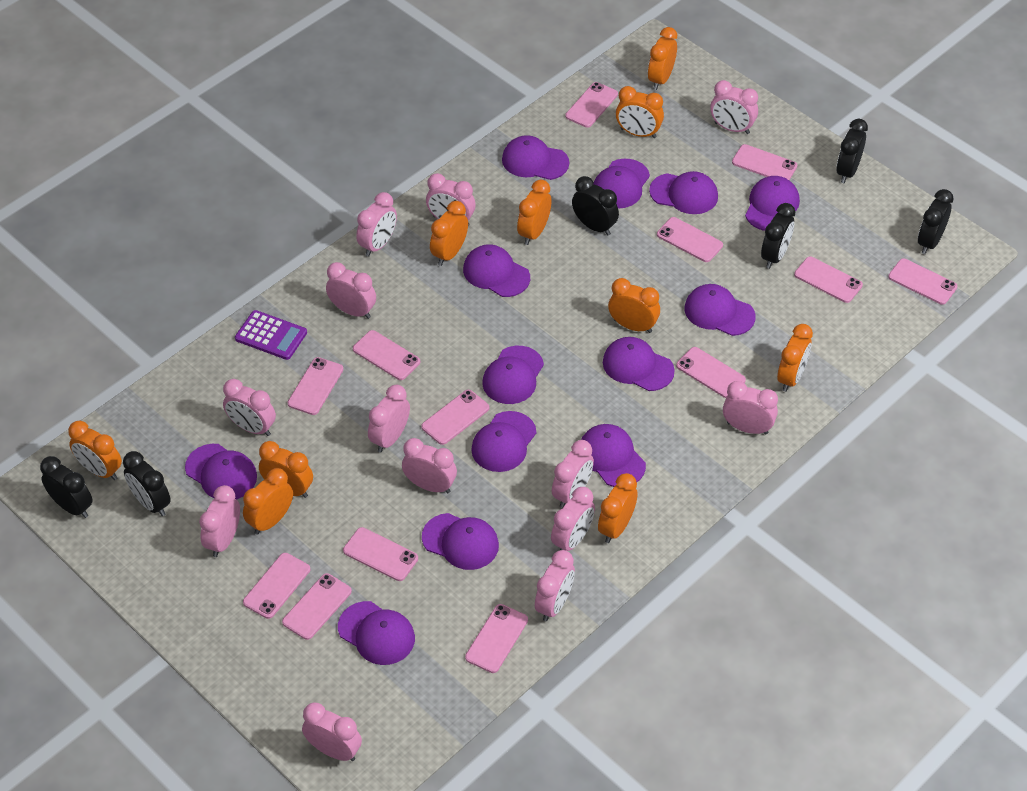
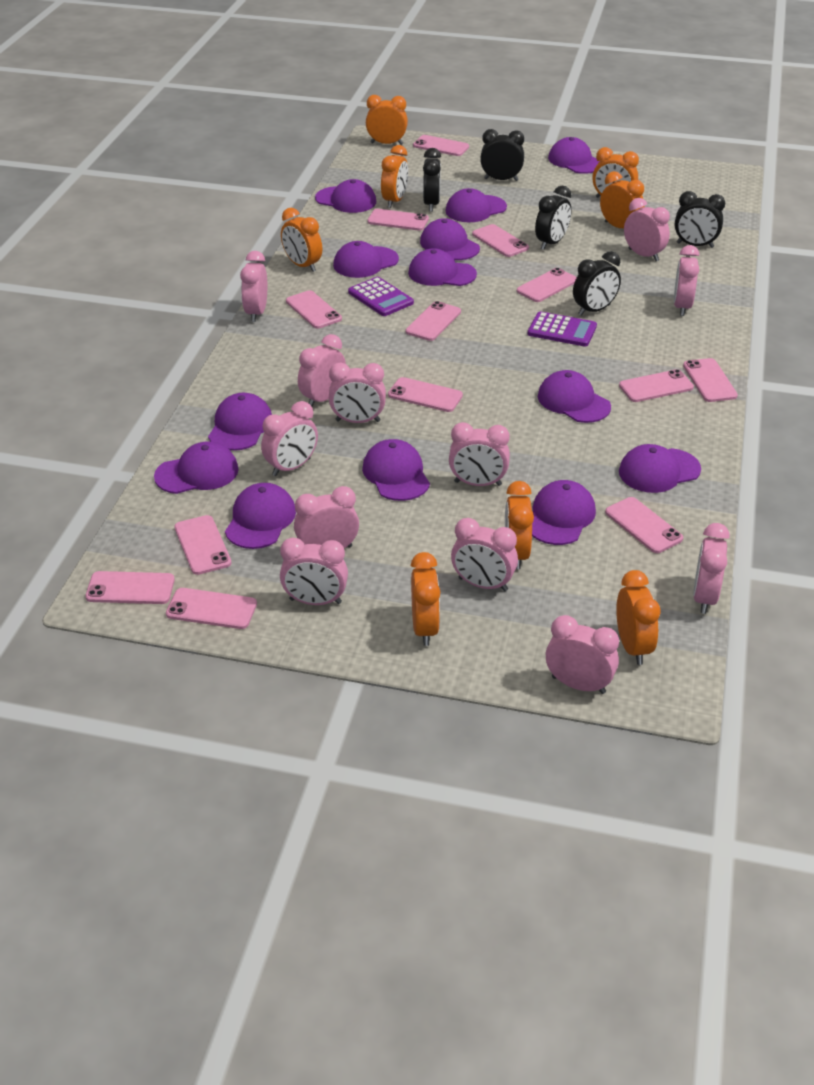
black clock: [40,456,93,518] [123,451,171,516] [572,176,619,236] [761,203,795,269] [836,119,868,183] [918,189,953,254] = 6 -> [423,148,441,212] [480,129,524,181] [535,186,572,250] [573,251,621,316] [675,191,725,248] = 5
orange clock: [68,421,122,480] [243,468,293,534] [259,441,313,498] [430,201,468,266] [517,180,552,245] [598,473,638,543] [608,278,660,333] [616,86,664,138] [648,27,677,90] [777,324,813,392] = 10 -> [281,208,322,272] [366,95,408,145] [381,145,408,208] [411,552,440,646] [505,481,534,569] [592,147,639,198] [600,171,645,228] [616,570,660,665] = 8
pink clock: [199,485,240,557] [223,379,276,436] [302,702,362,761] [326,262,376,319] [356,192,397,257] [368,385,410,453] [402,438,457,493] [426,173,476,226] [535,550,575,621] [551,487,595,551] [552,440,594,508] [710,80,758,134] [723,381,778,435] = 13 -> [240,251,267,322] [261,401,318,476] [280,537,348,605] [294,486,359,548] [298,334,346,407] [329,363,386,423] [449,422,510,486] [451,518,518,591] [546,615,619,694] [624,198,670,261] [674,245,699,316] [693,523,730,614] = 12
purple calculator: [235,310,307,360] = 1 -> [348,277,414,316] [528,311,597,346] = 2

